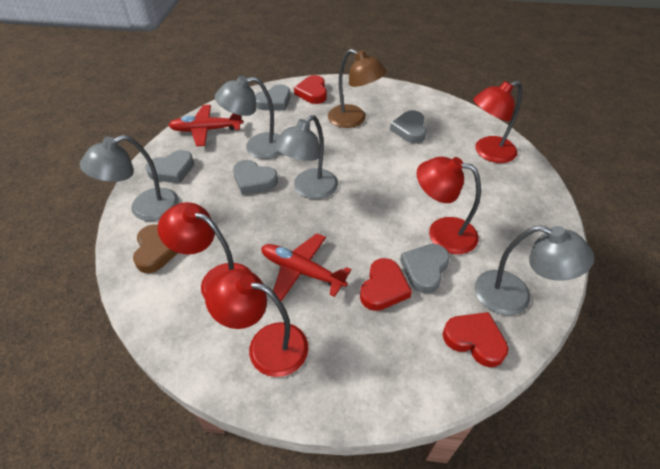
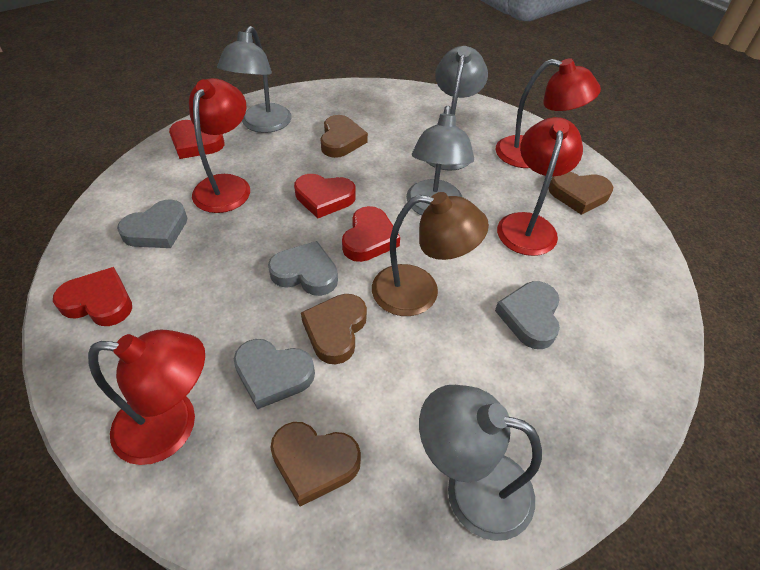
brown heart: [133,224,178,273] = 1 -> [270,422,361,506] [301,294,367,365] [320,115,368,158] [548,172,613,215] = 4
grey heart: [146,150,194,184] [233,160,278,195] [255,84,291,111] [390,110,427,143] [400,244,450,294] = 5 -> [117,200,187,248] [234,339,315,409] [268,241,338,296] [495,281,560,349] = 4
red heart: [294,75,327,104] [360,258,412,311] [443,312,508,367] = 3 -> [53,267,132,326] [169,120,224,159] [294,174,356,218] [342,206,400,262] = 4
red plane: [168,105,243,146] [261,233,351,301] = 2 -> none = 0

